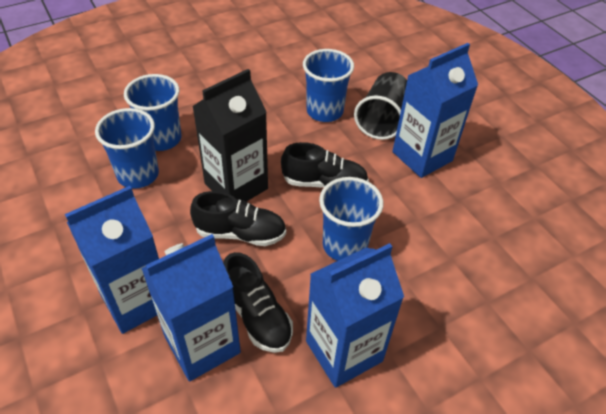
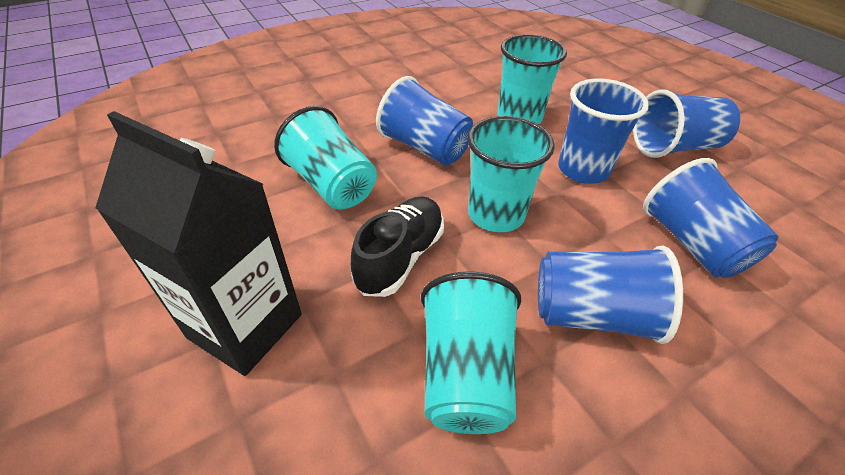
black cup: [354,72,407,140] = 1 -> none = 0
black shoe: [190,191,286,246] [223,252,293,353] [281,142,369,188] = 3 -> [351,196,444,297] = 1
blue carton: [65,186,159,334] [141,234,241,381] [306,243,404,388] [392,43,478,178] = 4 -> none = 0
blue cup: [95,108,159,189] [124,74,181,151] [303,49,354,122] [319,177,383,261] = 4 -> [376,76,473,166] [538,245,683,344] [558,78,649,184] [633,89,740,158] [643,158,779,278] = 5
turquoise cup: none = 0 -> [274,106,377,210] [421,271,521,434] [468,116,555,232] [497,34,567,124] = 4

